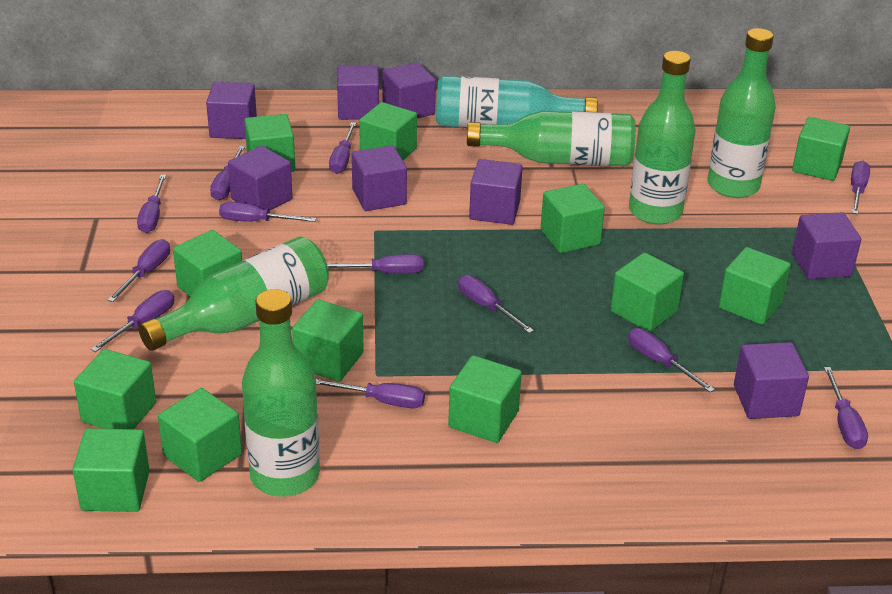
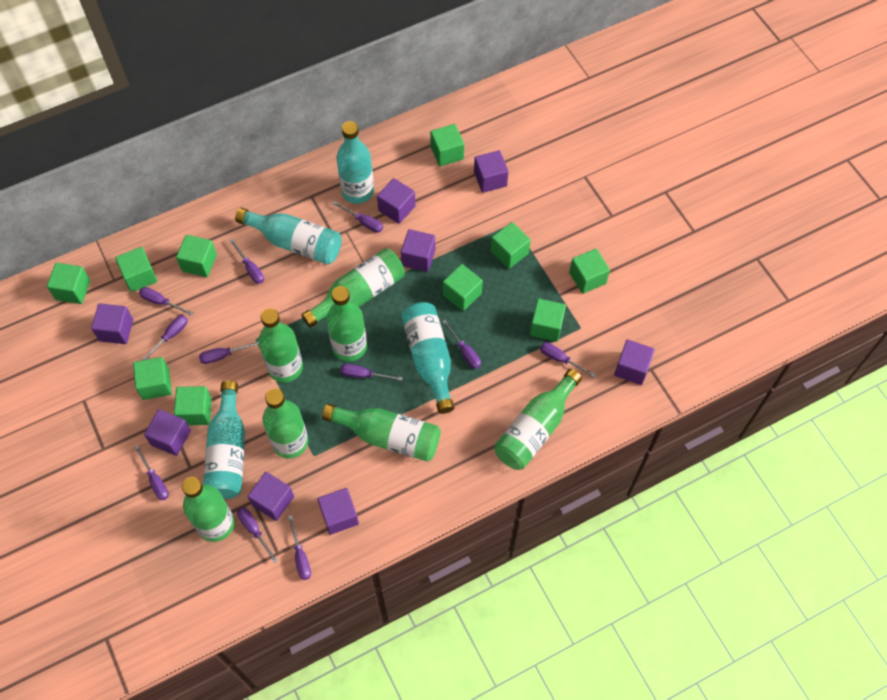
green bottle: [139,236,329,351] [242,289,320,497] [467,111,635,166] [629,51,695,225] [707,28,776,198] = 5 -> [182,477,235,542] [258,308,303,383] [263,388,308,459] [302,248,405,328] [322,404,441,462] [326,286,367,362] [494,369,582,470] = 7
green cube: [73,428,150,512] [74,349,156,429] [158,388,242,482] [173,230,242,296] [244,114,295,172] [292,300,364,382] [359,102,417,160] [448,355,522,443] [541,184,605,253] [611,253,684,332] [719,247,791,325] [792,117,850,181] = 12 -> [47,263,90,304] [115,247,157,292] [133,357,172,400] [174,386,212,425] [176,235,217,277] [430,124,464,166] [443,264,483,311] [491,222,531,269] [530,299,566,342] [569,249,610,294] = 10
purple screwdriver: [91,290,174,352] [108,239,170,302] [137,175,166,233] [210,146,245,200] [219,202,316,222] [316,379,425,408] [327,254,423,274] [329,122,356,174] [458,275,534,333] [628,328,715,393] [824,367,868,449] [851,161,870,214] = 12 -> [135,445,169,501] [139,287,193,316] [141,315,188,361] [199,341,259,364] [229,239,264,284] [237,507,278,563] [288,515,311,580] [333,201,383,233] [340,364,403,381] [442,320,481,369] [540,342,596,378] = 11
turquoise bottle: [436,76,598,128] = 1 -> [203,381,245,499] [235,208,342,265] [336,121,374,204] [401,302,454,414] = 4

